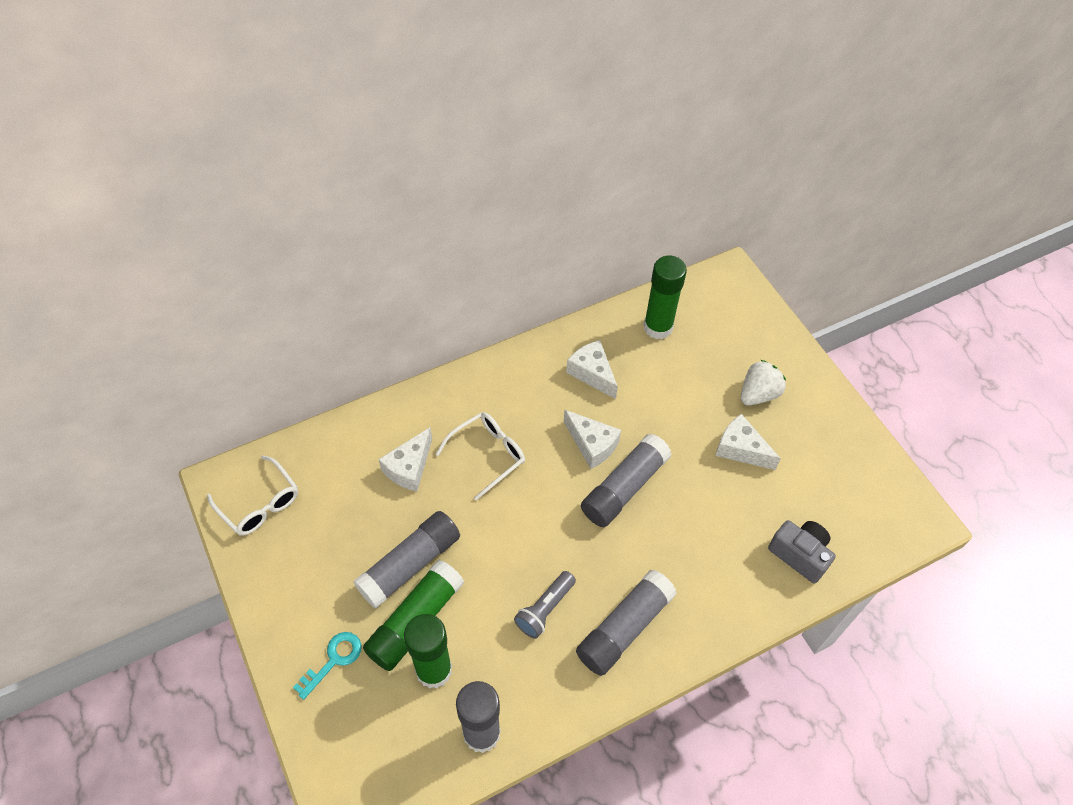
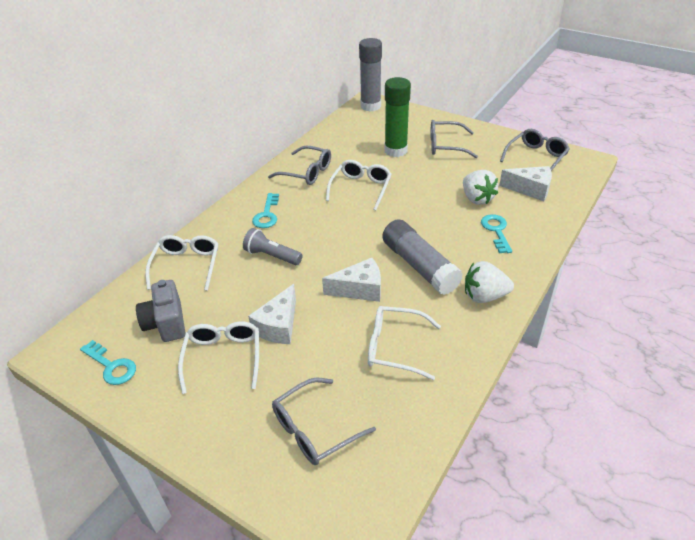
green glue stick: [363,560,464,671] [404,614,452,688] [644,255,687,339] = 3 -> [385,77,411,157] = 1
grey glasses: none = 0 -> [268,146,331,185] [272,378,376,465] [430,120,478,158] [500,129,570,171] = 4
grey glue stick: [353,511,460,609] [456,681,501,753] [576,569,677,676] [581,433,672,527] = 4 -> [359,38,382,111] [382,219,463,295] = 2
turquoise key: [293,632,362,700] = 1 -> [80,340,136,385] [252,193,279,228] [481,214,512,253] = 3
white cheese: [379,427,432,492] [564,410,621,469] [566,340,618,399] [715,414,781,470] = 4 -> [248,284,296,344] [322,258,381,302] [499,166,552,202] = 3
white glasses: [207,455,298,536] [436,412,525,501] = 2 -> [145,235,219,291] [178,321,259,394] [326,160,392,211] [368,306,441,380] = 4
white strawberry: [741,360,786,405] = 1 -> [463,170,498,205] [465,261,514,303] = 2

